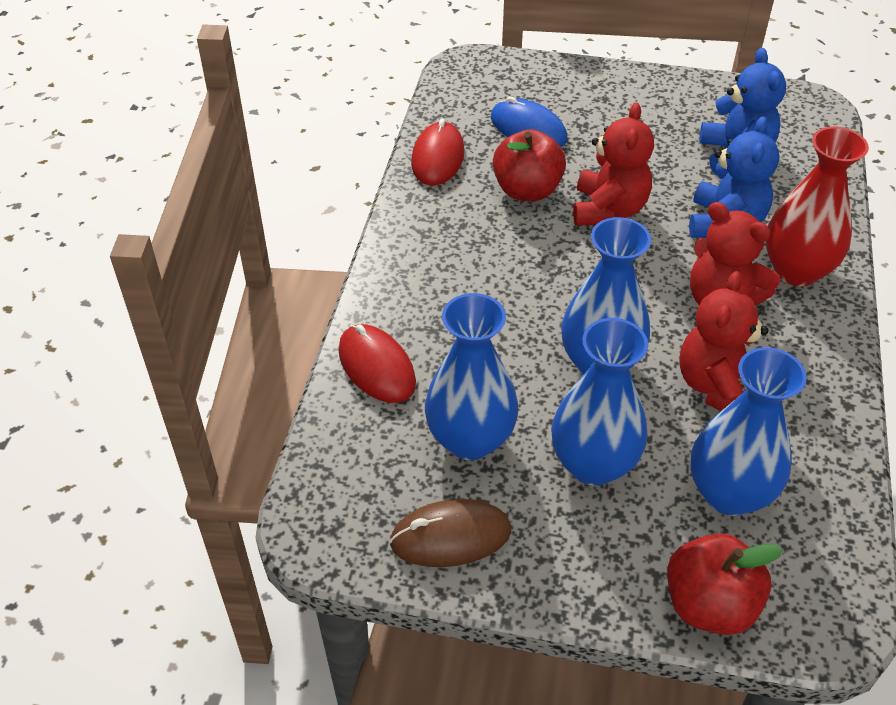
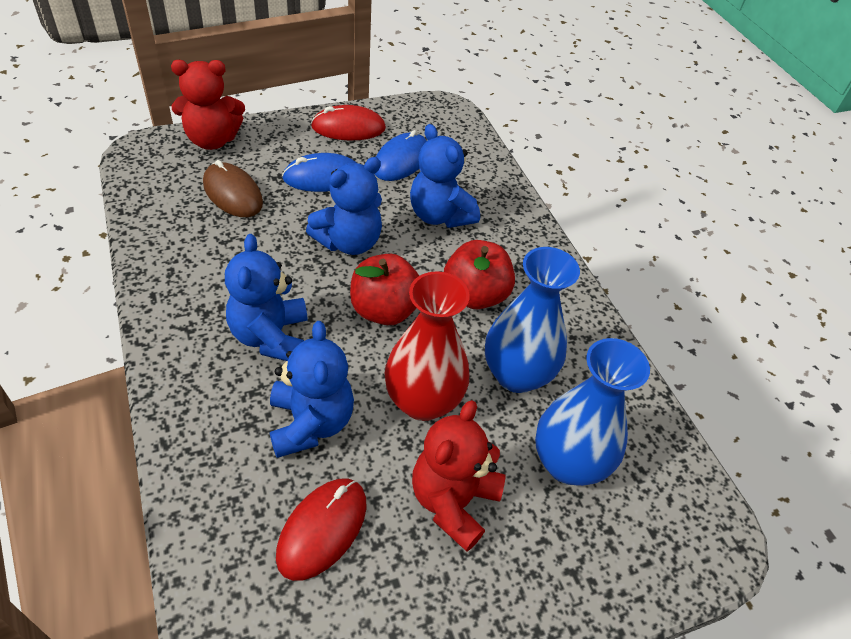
blue mouse: [491,96,568,147] = 1 -> [282,153,356,192] [375,130,427,181] = 2
blue teddy bear: [689,116,779,238] [699,48,786,175] = 2 -> [225,234,308,361] [270,321,354,458] [306,157,382,255] [410,124,480,228] = 4
blue vase: [425,293,518,460] [551,318,648,486] [561,217,651,374] [691,347,807,516] = 4 -> [485,247,580,393] [535,338,650,486] = 2
red teddy bear: [573,103,654,226] [679,271,769,411] [690,202,780,306] = 3 -> [171,60,245,150] [412,400,505,551] = 2

